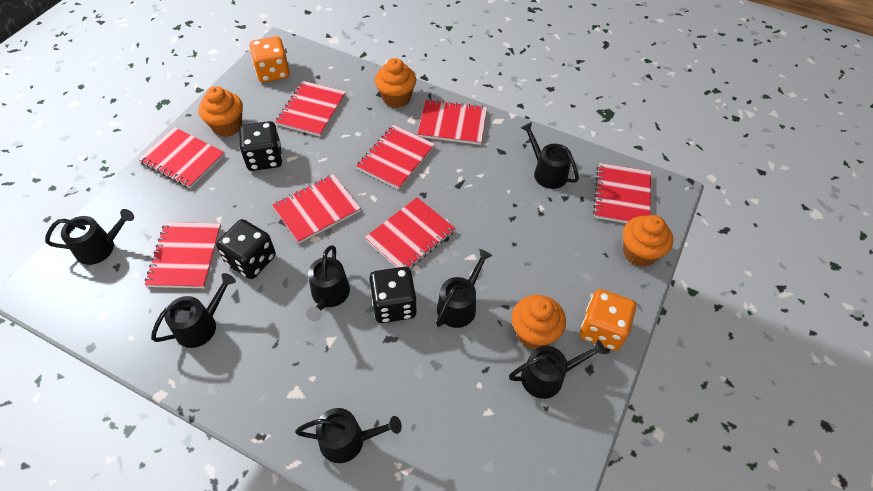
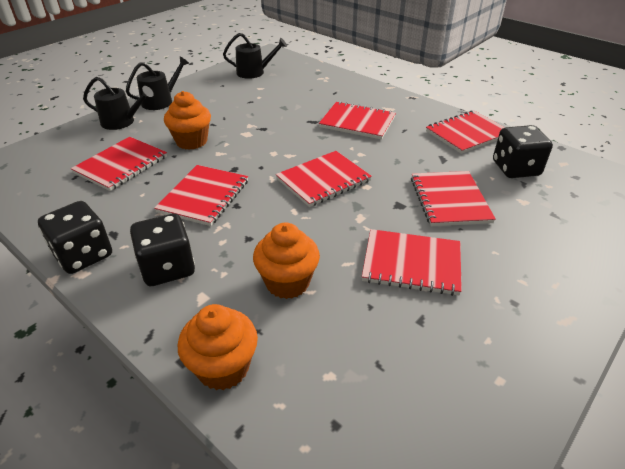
black watering can: [45,209,134,265] [151,273,236,348] [295,408,402,463] [306,245,350,321] [436,249,492,328] [509,340,606,399] [521,122,579,189] = 7 -> [83,77,154,130] [126,56,189,110] [223,33,287,79] = 3
orange cupcake: [198,86,243,137] [375,58,416,108] [512,295,566,350] [623,215,673,267] = 4 -> [164,91,211,150] [178,304,258,390] [253,223,320,299] = 3
orange dice: [250,36,290,83] [580,289,636,351] = 2 -> none = 0
red notebook: [138,127,225,188] [145,222,221,288] [272,174,361,244] [275,81,346,137] [356,125,435,189] [365,197,456,268] [417,99,487,145] [593,163,651,223] = 8 -> [71,137,167,191] [154,165,248,226] [276,151,372,207] [319,101,396,140] [362,229,462,296] [411,171,496,226] [426,110,505,154] = 7

